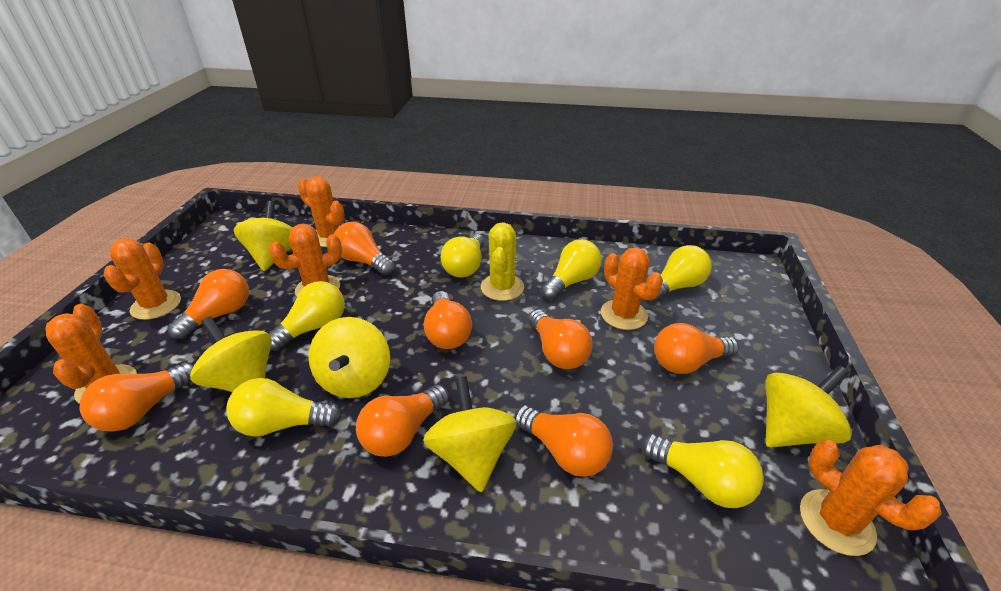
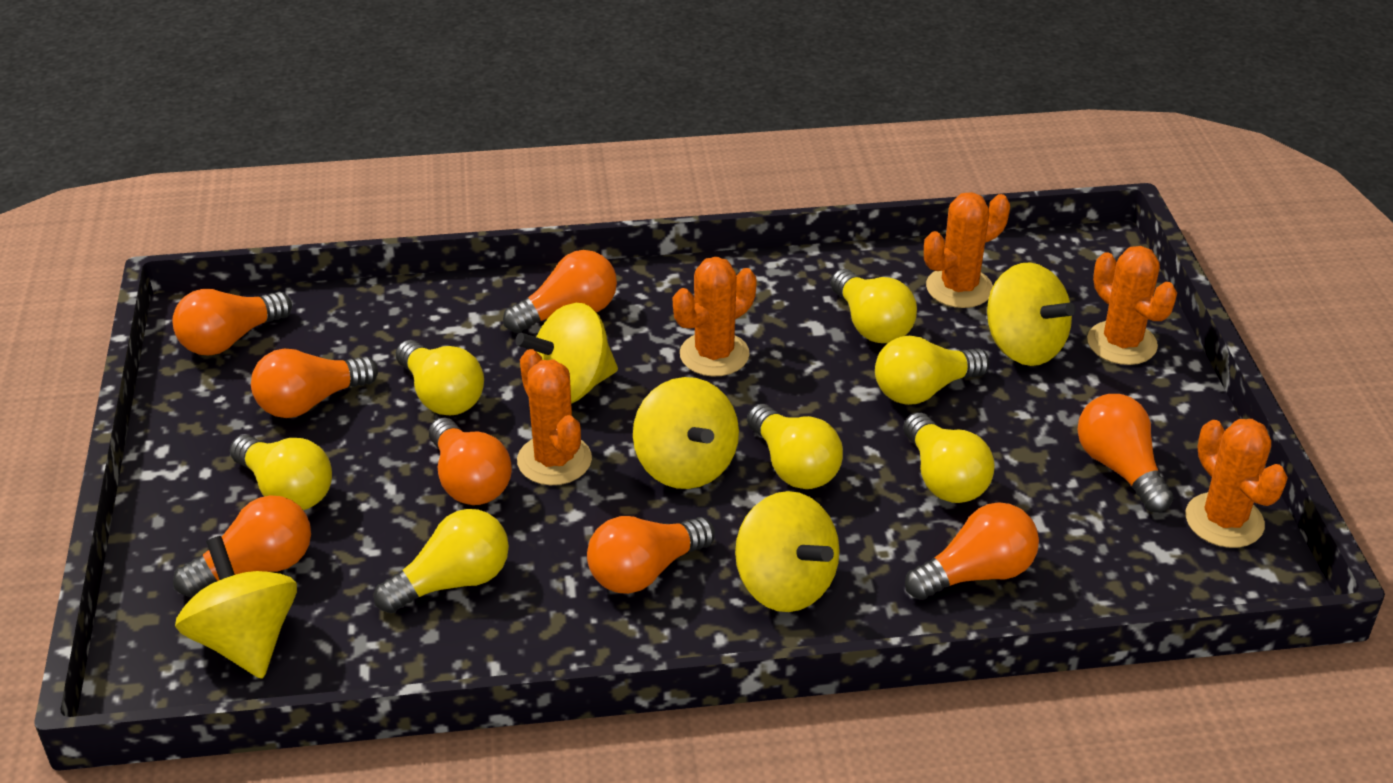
orange cactus: [45,304,137,404] [103,239,181,320] [269,224,342,296] [298,177,345,247] [601,248,663,330] [800,440,942,556] = 6 -> [517,349,592,485] [673,257,757,377] [924,192,1010,308] [1087,246,1177,365] [1185,419,1288,548] = 5
yellow cactus: [481,222,524,301] = 1 -> none = 0
yellow light bulb: [226,378,341,437] [269,281,344,351] [441,233,484,278] [541,239,602,300] [641,434,764,508] [650,245,712,302] = 6 -> [230,435,332,510] [374,509,509,613] [396,340,484,415] [747,404,843,489] [830,269,917,343] [875,336,990,405] [903,412,995,503] = 7

